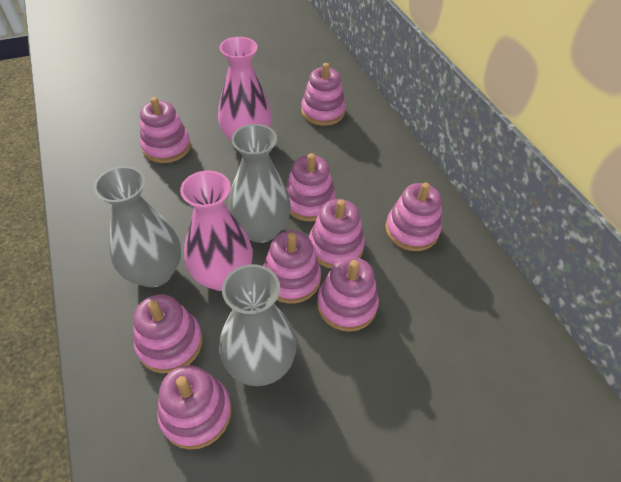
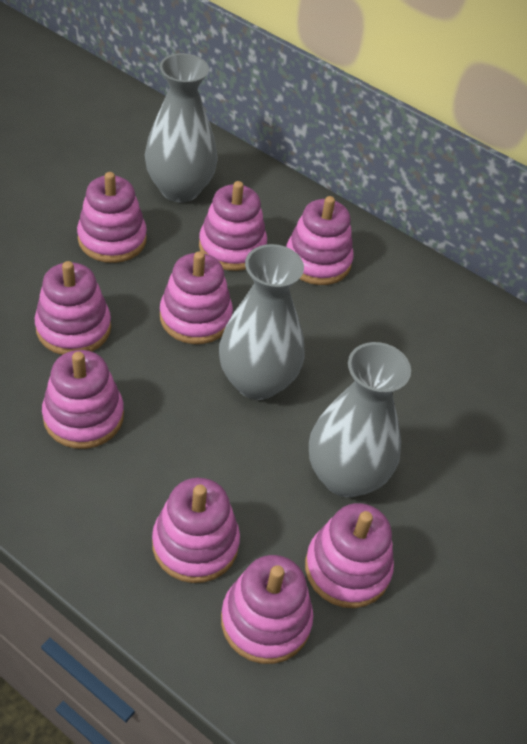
pink vase: [180,171,253,291] [218,37,272,142] = 2 -> none = 0

